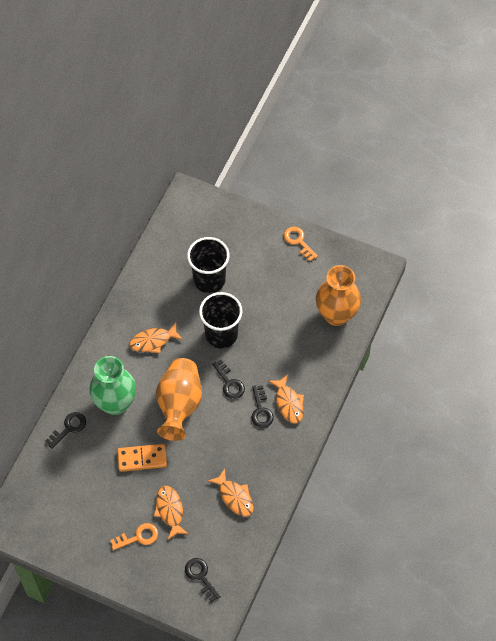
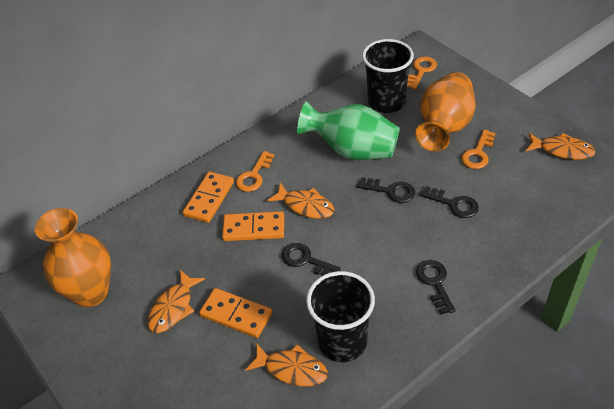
orange domino: [117,444,167,472] = 1 -> [183,172,234,223] [199,288,272,338] [222,211,284,241] = 3
orange key: [110,523,158,550] [284,226,318,261] = 2 -> [236,151,274,192] [407,56,437,89] [461,130,495,169] = 3

